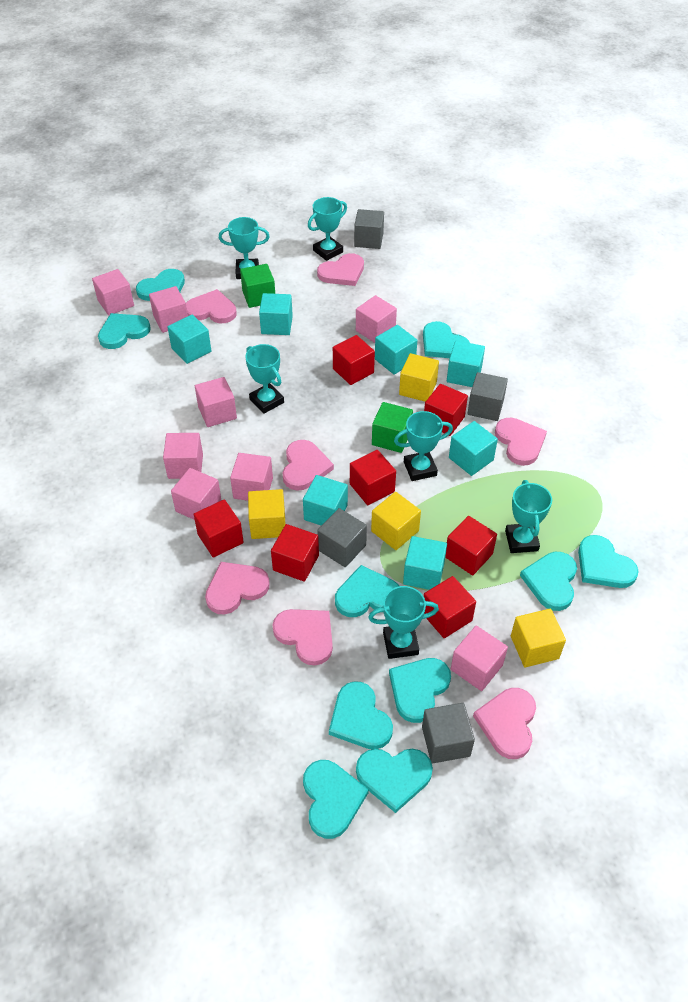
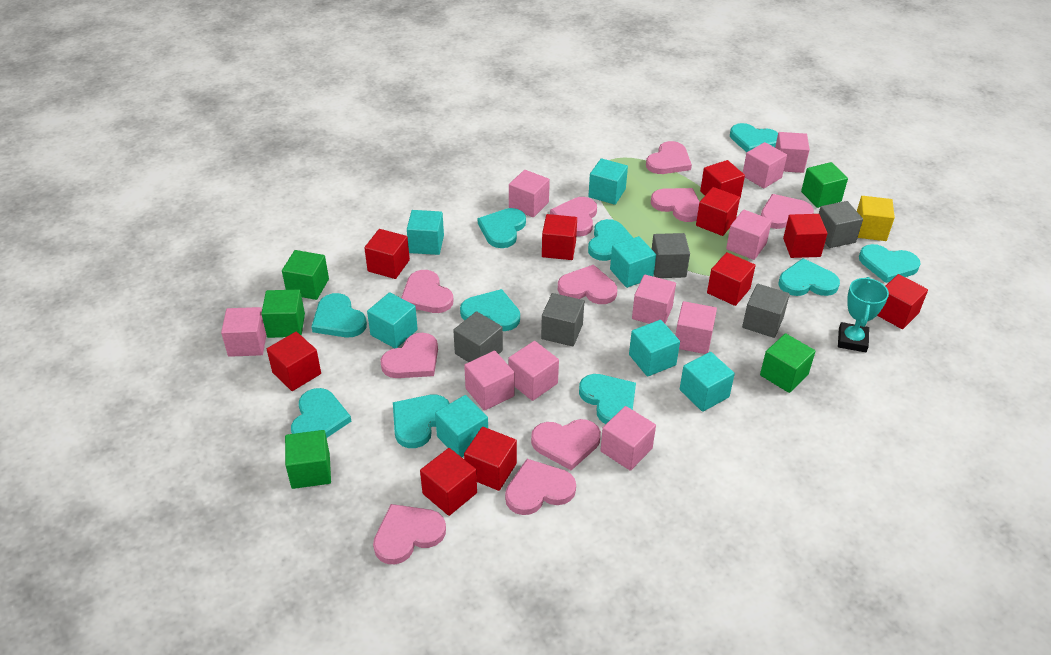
green cube: [240,264,275,308] [372,402,413,453] = 2 -> [261,290,305,338] [282,250,329,300] [285,430,331,489] [760,333,816,393] [801,162,848,208] = 5
grey cube: [317,508,367,567] [354,209,384,249] [422,703,475,764] [467,372,508,421] = 4 -> [453,311,503,362] [541,293,584,347] [652,233,690,278] [742,284,790,338] [819,201,863,248] = 5
pink cube: [92,269,134,315] [149,286,188,333] [163,433,203,479] [171,468,221,520] [195,377,237,427] [230,453,273,501] [356,295,397,343] [451,626,508,691] = 8 -> [221,307,266,357] [464,351,514,411] [508,341,559,401] [509,170,550,217] [600,406,656,471] [632,274,676,324] [675,301,717,354] [726,210,772,260] [743,142,787,188] [775,132,810,173] = 10
pink heart: [186,289,237,323] [205,562,270,614] [272,609,333,666] [283,440,334,491] [317,253,364,286] [473,688,536,759] [495,418,547,466] = 7 -> [373,504,446,564] [380,333,438,378] [401,270,454,313] [505,459,576,515] [531,419,601,470] [550,197,597,237] [558,265,617,304] [646,141,692,174] [651,188,699,222] [761,194,814,229] = 10
red cube: [194,499,244,558] [271,524,319,582] [333,335,375,385] [350,450,396,505] [424,384,468,436] [424,576,476,638] [445,516,497,576] = 7 -> [267,332,321,391] [364,229,410,279] [420,448,477,516] [464,427,517,491] [542,214,577,260] [696,187,740,236] [700,160,745,198] [707,252,756,306] [783,214,827,258] [877,274,928,329] = 10
turquoise trophy: [219,217,270,279] [245,344,284,414] [308,197,347,261] [368,586,439,659] [394,411,453,481] [505,480,552,553] = 6 -> [838,277,889,352] = 1
yellow cube: [248,489,286,539] [371,492,421,550] [399,353,439,402] [511,609,566,668] = 4 -> [857,196,895,241] = 1

